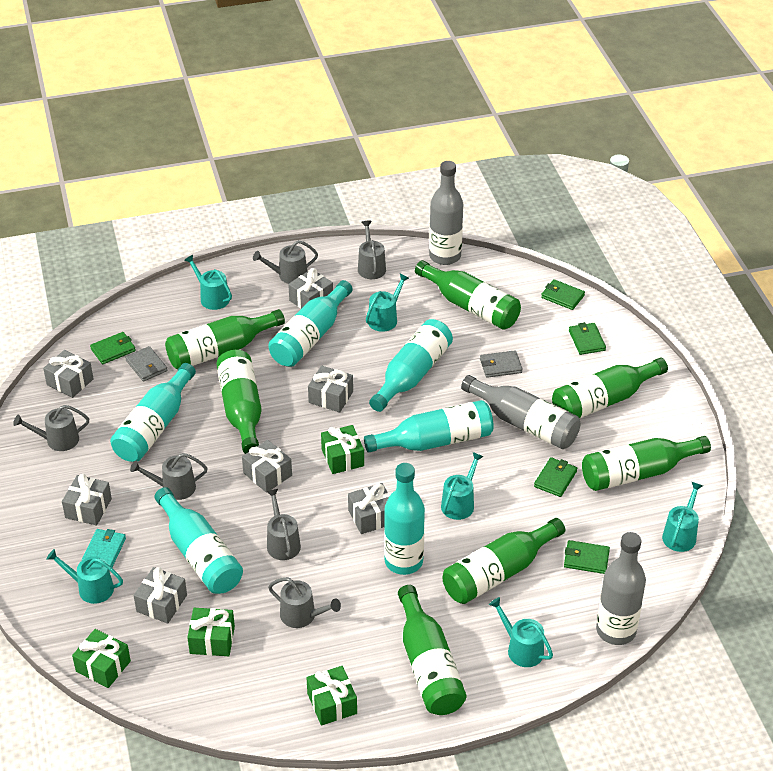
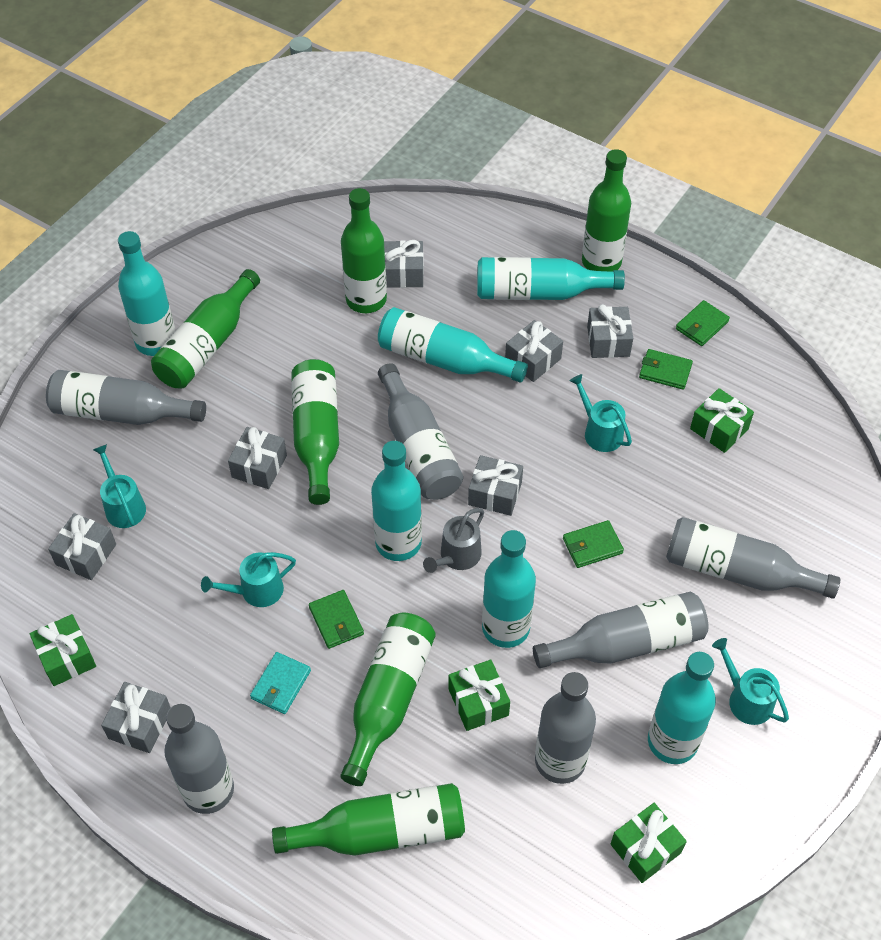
green bottle: [165,309,285,369] [216,350,262,454] [398,585,466,715] [415,260,521,330] [443,518,565,604] [552,358,668,418] [582,436,711,491] = 7 -> [151,269,260,388] [272,783,465,856] [291,359,339,505] [340,612,436,786] [341,188,387,313] [582,149,631,271] = 6
green wallet: [90,332,136,364] [534,457,577,497] [541,279,585,310] [564,540,610,574] [569,322,606,355] = 5 -> [309,590,364,649] [563,520,624,568] [639,349,693,390] [676,300,730,346] = 4
grey bottle: [429,161,463,265] [461,375,581,449] [596,532,646,645] = 3 -> [46,370,206,425] [164,704,234,814] [378,363,463,500] [533,591,709,668] [535,672,596,784] [666,517,841,599] = 6
grey wallet: [125,346,167,382] [480,350,523,378] = 2 -> none = 0
grey watering can: [13,405,89,451] [130,453,208,500] [253,240,318,284] [266,489,301,560] [268,577,341,628] [358,220,386,279] = 6 -> [423,508,484,573] = 1
turquoise watering can: [46,549,123,604] [185,255,232,310] [366,274,409,332] [441,452,484,520] [489,597,553,667] [662,482,703,552] = 6 -> [93,444,146,528] [201,552,296,607] [570,374,632,452] [712,638,789,725] = 4

